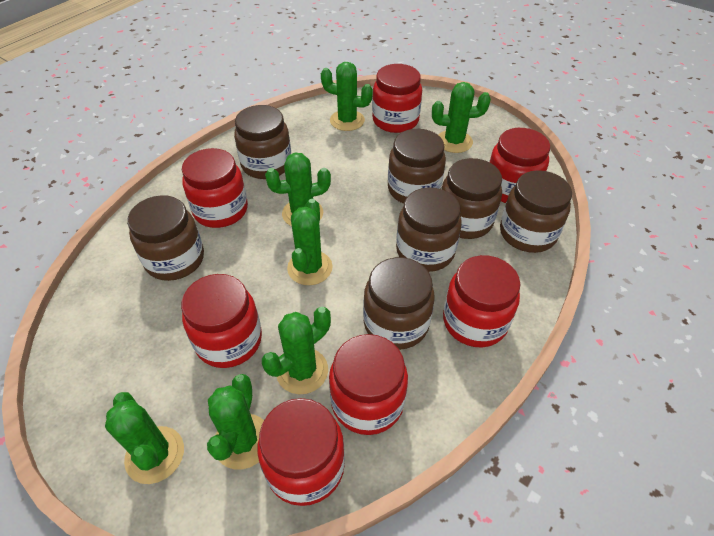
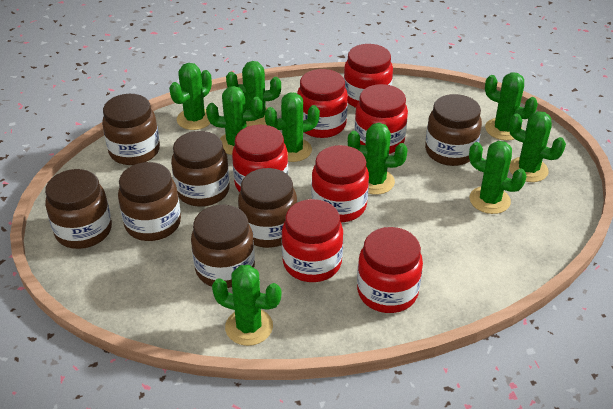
green cactus: [105,392,184,484] [207,374,264,469] [262,307,331,394] [265,152,331,226] [287,199,333,285] [321,62,373,131] [432,82,491,153] = 7 -> [169,63,212,130] [206,86,263,155] [212,265,281,346] [226,61,281,127] [264,93,320,162] [348,123,408,195] [469,141,527,214] [485,72,538,140] [509,111,566,182] = 9

